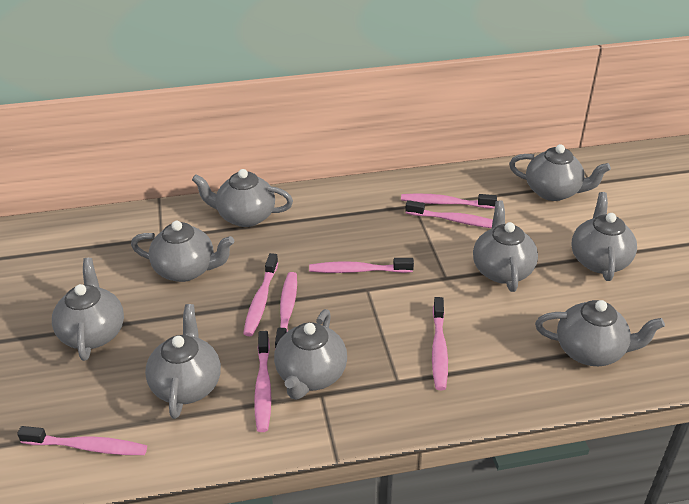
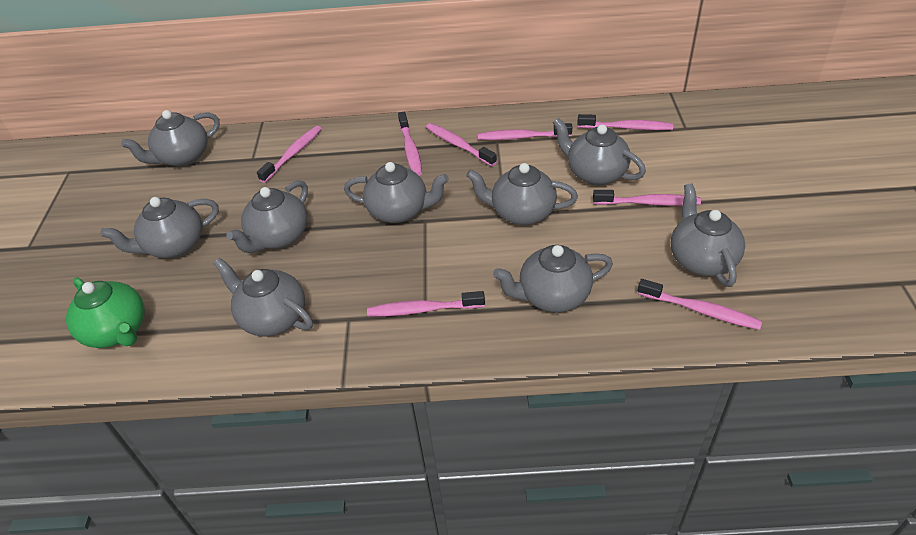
green teapot: none = 0 -> [66,277,145,348] = 1

